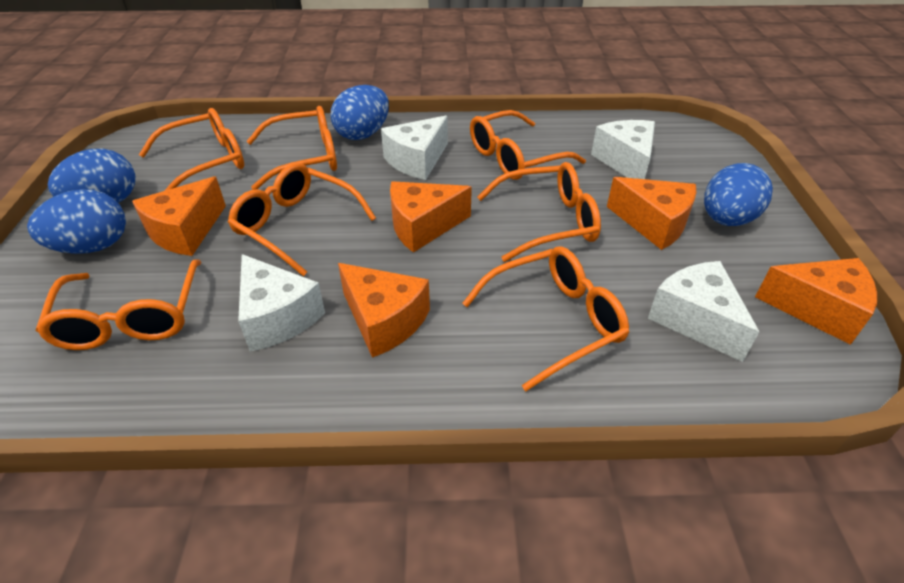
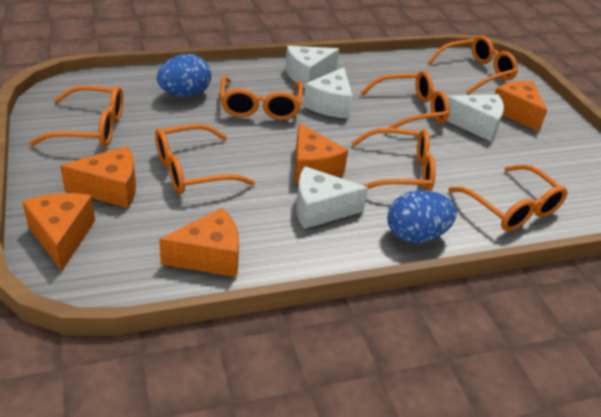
blue egg: [27,189,126,254] [48,149,135,203] [331,85,389,140] [704,163,773,226] = 4 -> [157,54,211,97] [387,190,457,243] = 2

